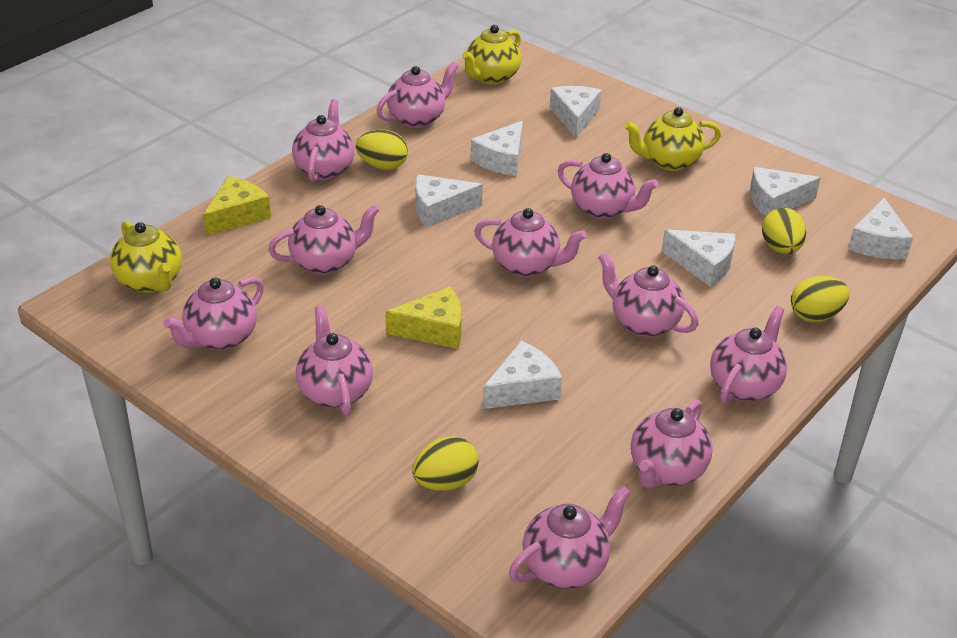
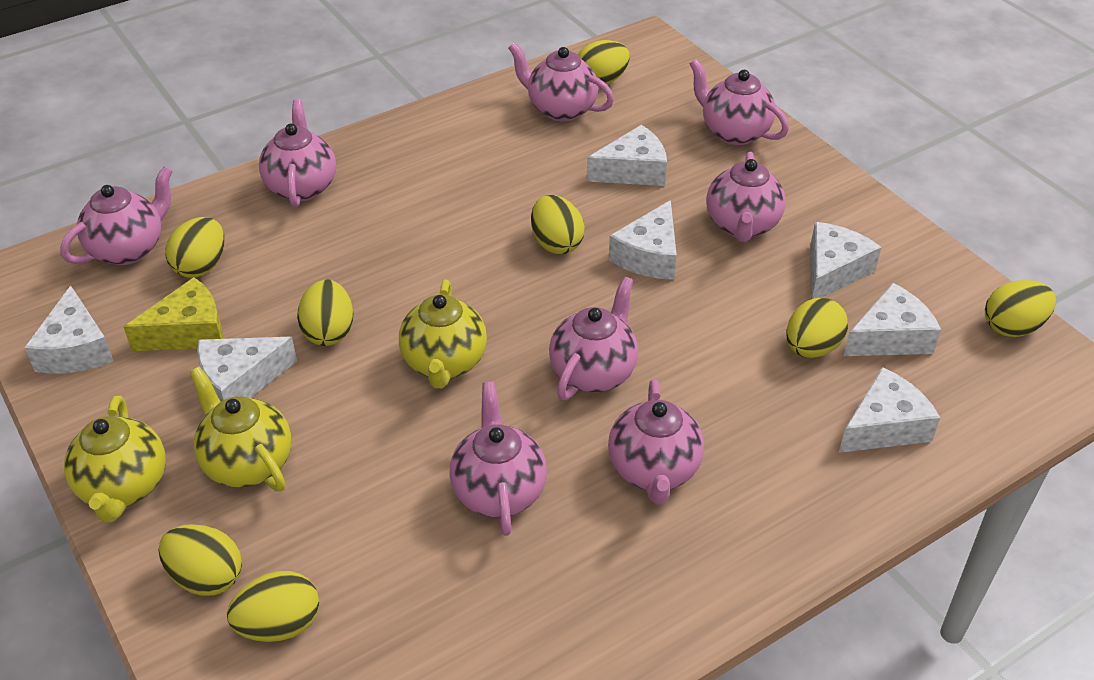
pink teapot: [163,277,264,350] [268,204,379,275] [292,99,355,182] [296,306,373,416] [377,62,458,128] [474,208,587,277] [509,486,631,588] [558,153,658,219] [598,252,699,337] [631,400,713,489] [710,306,787,404] = 11 -> [60,166,173,265] [259,100,336,207] [449,382,547,536] [508,43,614,121] [549,276,638,400] [608,380,704,504] [690,59,789,145] [706,152,786,242] = 8
yellow cheese: [203,176,271,236] [385,287,462,349] = 2 -> [124,277,224,351] = 1
yellow egg: [356,130,408,170] [412,436,479,491] [762,208,806,254] [791,276,849,322] = 4 -> [159,524,242,596] [165,217,224,278] [227,571,319,642] [297,279,353,346] [531,195,585,254] [578,40,630,87] [786,298,848,358] [985,280,1056,337] = 8

